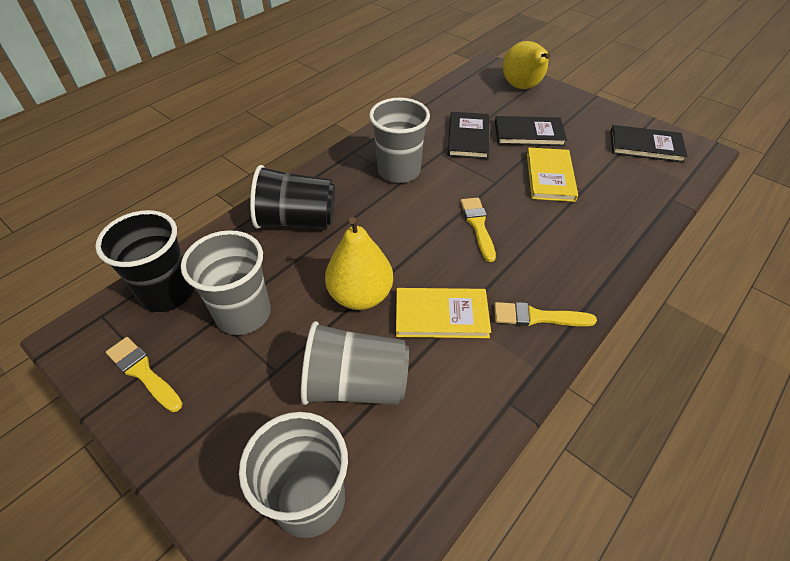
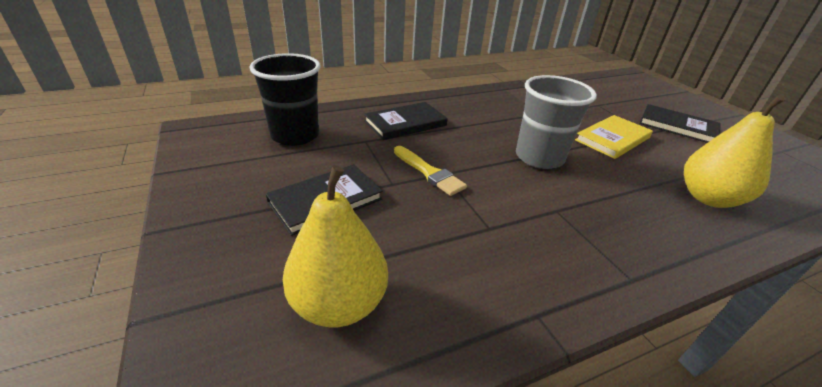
black cup: [95,210,194,312] [250,165,335,229] = 2 -> [249,53,321,146] = 1
grey cup: [181,230,271,335] [239,412,348,538] [301,321,409,405] [369,98,430,183] = 4 -> [516,75,597,169] = 1
yellow book: [396,288,491,338] [527,148,578,202] = 2 -> [575,115,653,159] = 1
yellow brush: [106,337,183,412] [460,197,496,262] [494,302,597,326] = 3 -> [394,146,467,196] = 1

